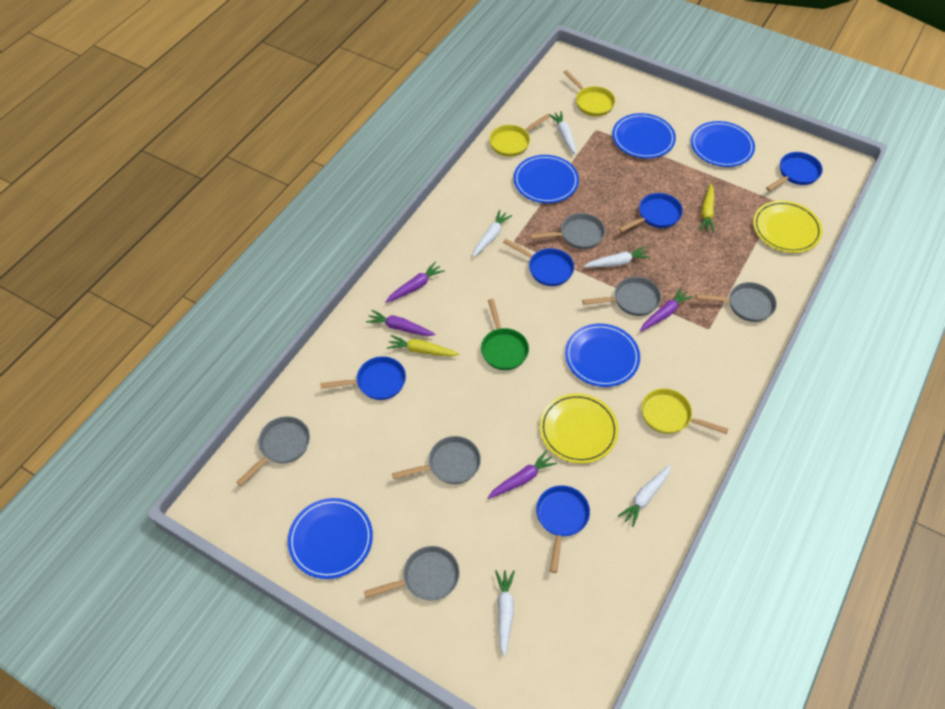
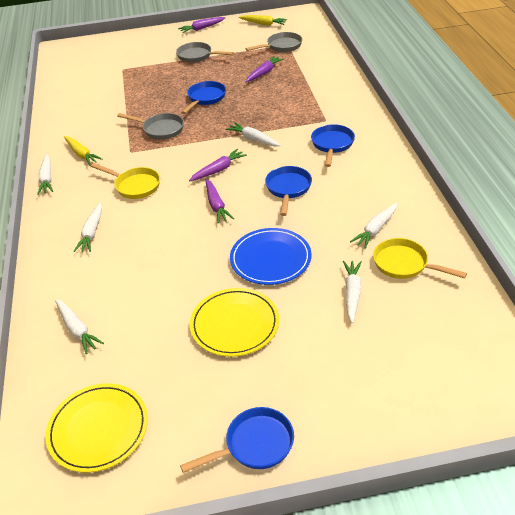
blue pan: [320,356,406,400] [503,239,574,286] [536,485,590,573] [618,193,683,232] [766,152,823,191] = 5 -> [180,407,294,473] [181,81,226,114] [265,166,312,216] [311,124,355,167] = 4
blue plate: [288,498,373,579] [513,155,579,203] [565,324,640,387] [612,113,676,158] [691,121,755,167] = 5 -> [230,228,312,285] = 1
green pan: [481,299,529,370] = 1 -> none = 0
grey pan: [236,416,310,486] [364,546,460,601] [392,436,481,484] [530,213,605,249] [582,277,661,316] [696,282,777,322] = 6 -> [117,113,184,140] [176,42,234,63] [245,32,302,52] = 3
white carrot: [473,210,512,258] [495,570,515,657] [549,111,577,155] [584,246,651,268] [618,465,671,527] = 5 -> [37,154,53,195] [55,299,104,354] [73,203,102,252] [226,122,281,146] [343,261,362,323] [350,203,397,249] = 6
yellow pan: [489,114,550,157] [563,70,615,116] [641,388,728,434] = 3 -> [91,163,160,199] [373,238,467,279] = 2

